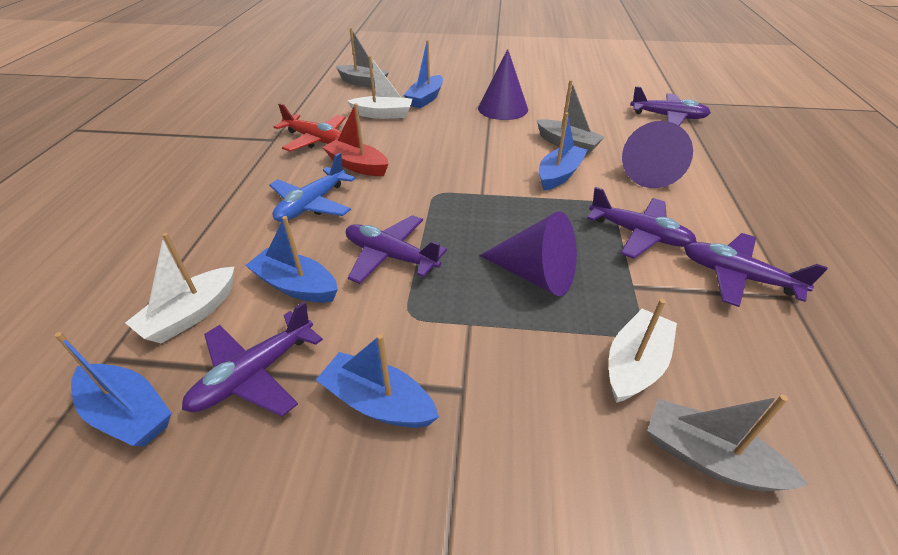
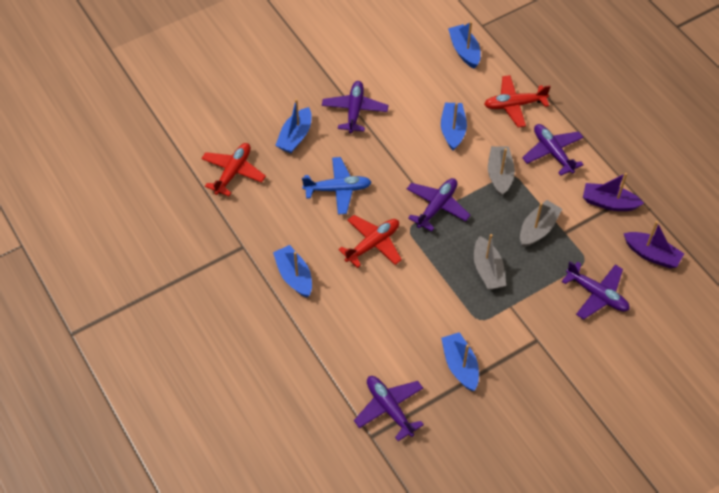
purple boat: none = 0 -> [583,173,644,211] [623,221,684,268] = 2
purple cone: [478,49,528,120] [479,211,577,296] [622,121,693,188] = 3 -> none = 0
red boat: [322,103,389,176] = 1 -> none = 0
red plane: [274,103,346,151] = 1 -> [201,143,266,196] [338,215,402,268] [484,75,551,127] = 3
white boat: [125,233,234,344] [347,56,412,119] [609,299,677,403] = 3 -> none = 0

